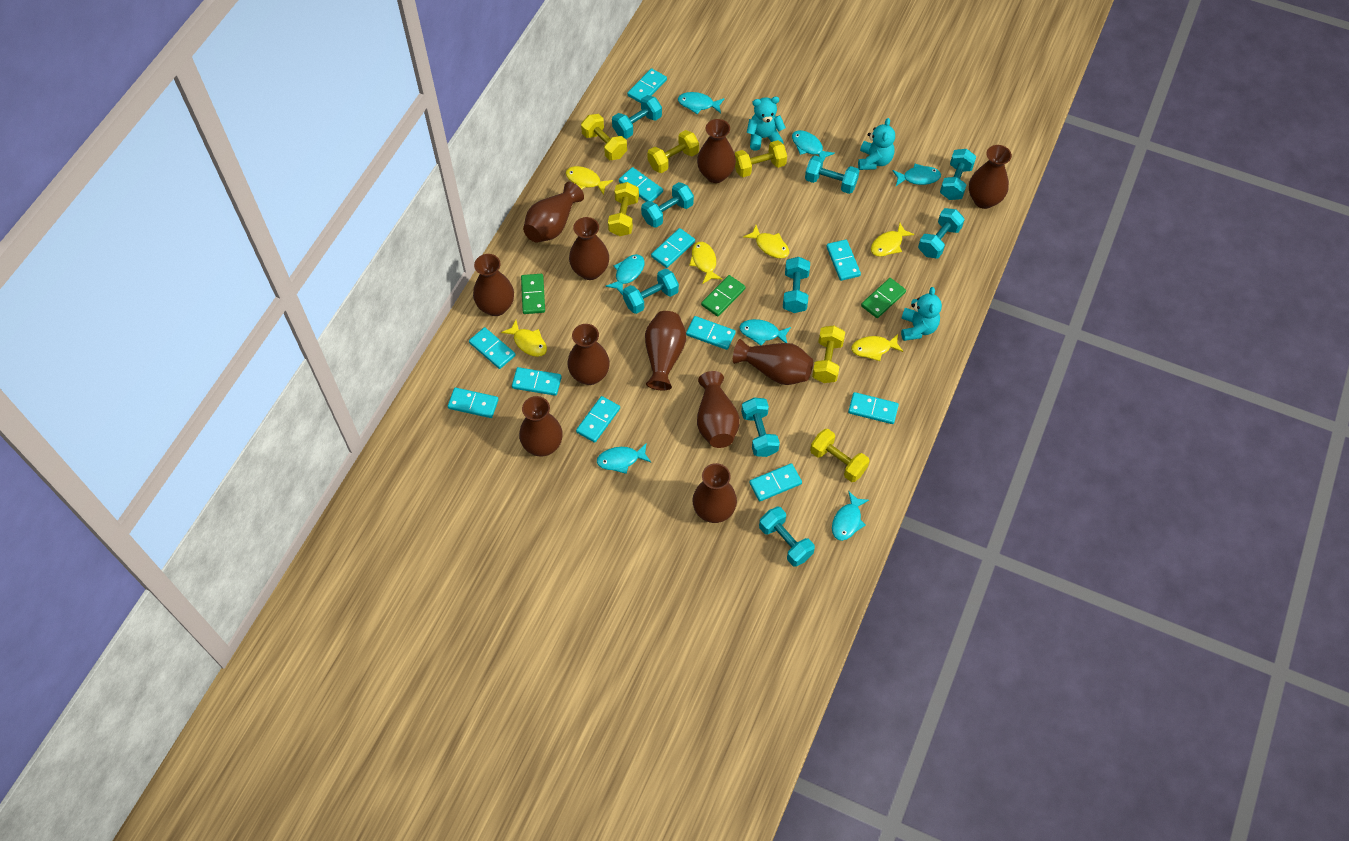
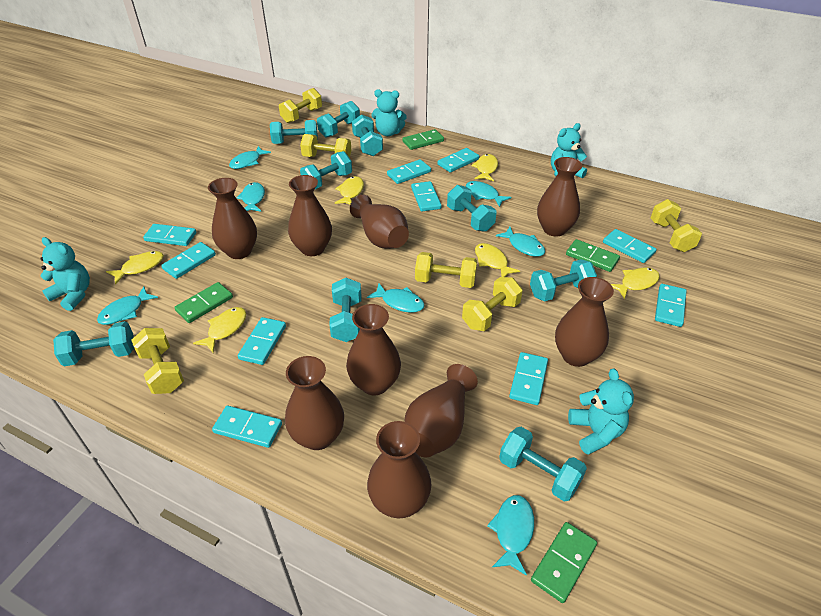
brown vase: [473,254,514,316] [519,396,563,457] [523,182,584,243] [567,324,610,385] [569,217,609,280] [645,311,686,391] [692,463,737,523] [697,119,736,183] [697,371,740,448] [733,339,813,385] [969,145,1012,209] = 11 -> [208,178,257,259] [285,356,344,450] [288,175,332,256] [346,304,401,395] [350,195,409,249] [367,421,431,518] [404,364,478,457] [537,157,582,237] [555,277,614,367] = 9
green domino: [521,274,545,314] [701,275,746,317] [861,278,906,318] = 3 -> [174,282,233,323] [402,129,444,150] [531,522,597,603] [566,239,620,272] = 4
turquoise domino: [448,388,499,418] [469,327,515,369] [512,367,562,396] [576,396,620,443] [619,167,663,202] [627,68,667,103] [651,228,695,268] [686,316,736,350] [749,463,802,501] [826,240,861,281] [848,392,899,424] = 11 -> [143,224,196,246] [161,242,216,279] [212,406,282,448] [238,317,286,365] [387,159,431,184] [411,181,442,211] [438,148,479,172] [509,352,548,405] [603,229,656,263] [655,284,687,327] = 10
turquoise teddy bear: [747,97,786,151] [858,118,895,170] [901,287,942,341] = 3 -> [40,237,90,311] [372,89,407,136] [551,123,587,178] [568,369,634,455] = 4

